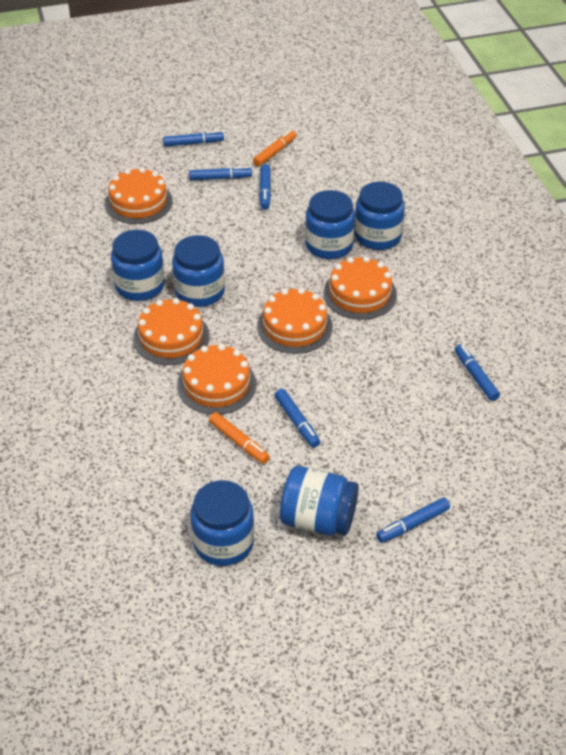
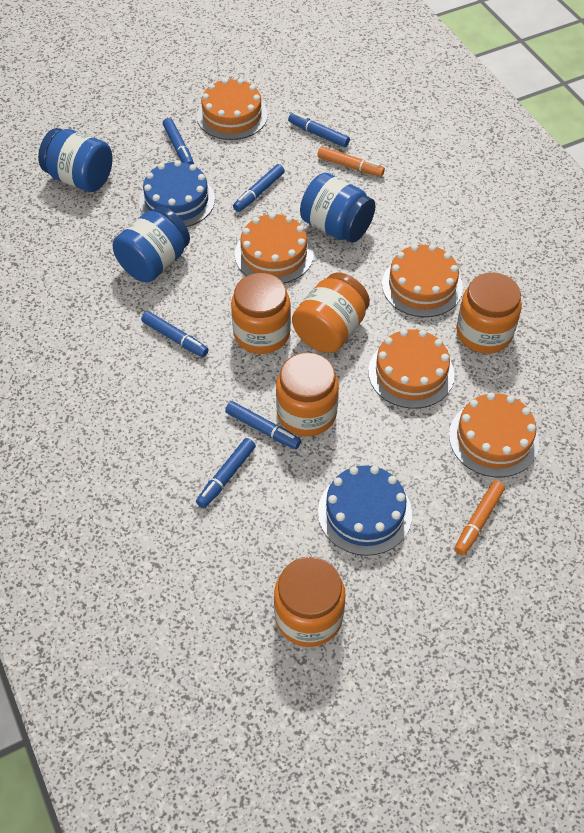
blue cake: none = 0 -> [139,160,215,227] [318,465,412,556] = 2
blue jar: [111,230,165,301] [172,235,225,307] [190,480,254,566] [280,466,359,536] [305,190,355,259] [354,182,405,250] = 6 -> [38,128,113,192] [113,206,190,282] [300,173,376,243] = 3
orange jar: none = 0 -> [231,273,291,354] [274,557,346,647] [276,352,339,436] [292,272,370,353] [456,272,522,354] = 5

